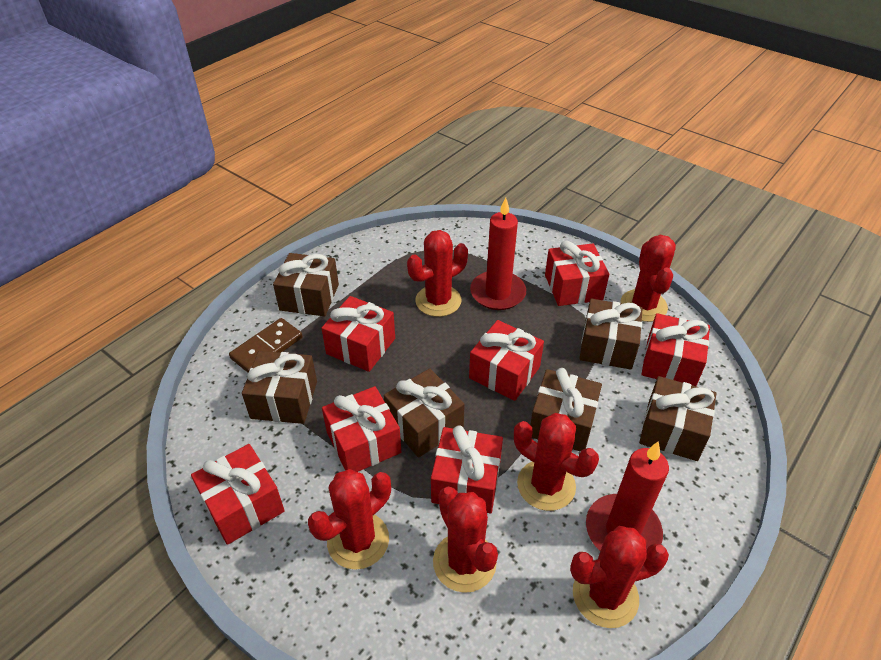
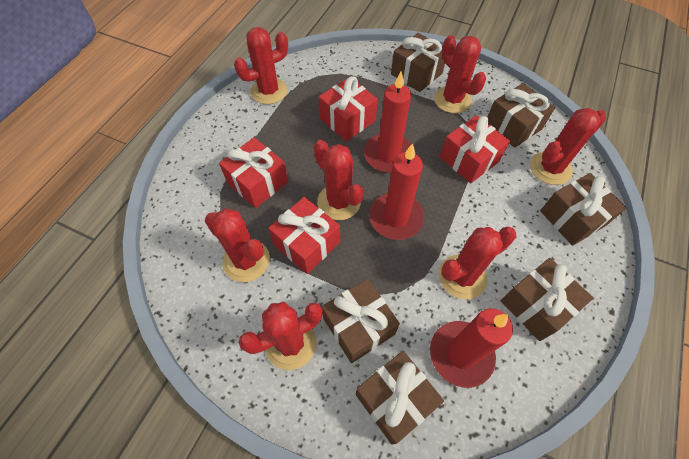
brown domino: [229,318,302,373] = 1 -> none = 0
red cactus: [308,469,391,570] [407,230,468,317] [433,487,498,593] [514,413,599,511] [570,526,669,628] [621,235,676,322] = 6 -> [205,208,270,282] [234,27,288,104] [239,302,323,370] [314,140,364,220] [434,35,486,113] [439,227,516,299] [530,108,606,185] = 7
red candle: [470,198,526,310] [586,441,669,551] = 2 -> [364,71,411,173] [369,143,424,240] [430,308,513,388] = 3
red gift: [191,444,285,545] [321,296,395,372] [322,386,401,472] [431,425,503,513] [469,320,544,401] [545,241,609,306] [641,313,710,386] = 7 -> [219,137,288,208] [268,197,340,274] [319,76,378,141] [440,115,510,184] = 4

